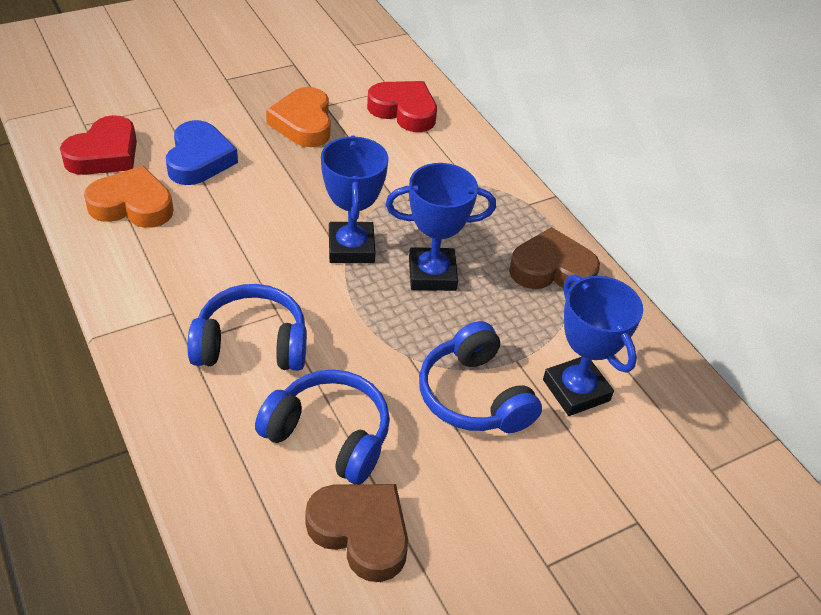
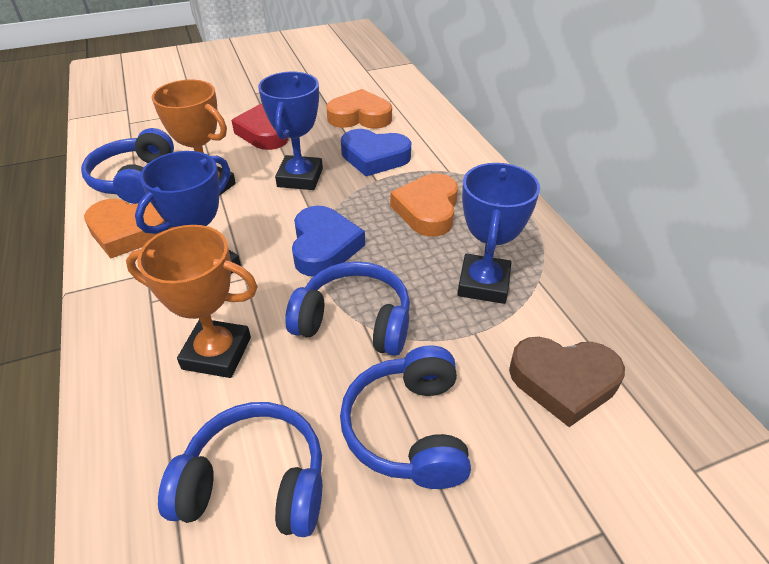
blue headphones: [187,284,307,371] [255,369,390,484] [419,321,542,433] = 3 -> [81,128,174,204] [158,402,322,537] [285,261,410,356] [340,345,471,489] = 4
blue heart: [166,120,238,185] = 1 -> [292,206,365,277] [341,129,411,176] = 2
brown heart: [305,484,408,582] [509,227,600,289] = 2 -> [509,337,625,427] = 1
orange heart: [84,166,173,228] [266,87,331,147] = 2 -> [84,199,173,259] [326,89,392,129] [390,173,458,237] = 3
orange trophy: none = 0 -> [126,225,258,378] [152,80,236,196] = 2
red heart: [60,115,137,175] [367,81,437,132] = 2 -> [231,104,289,150] = 1

